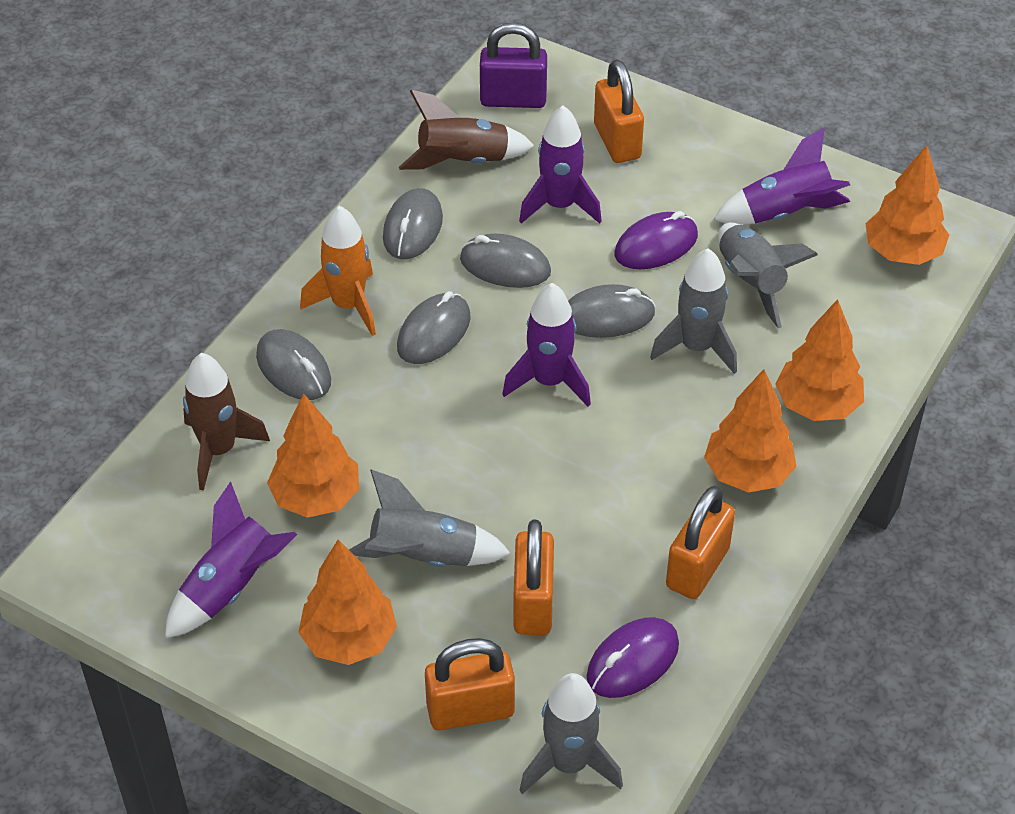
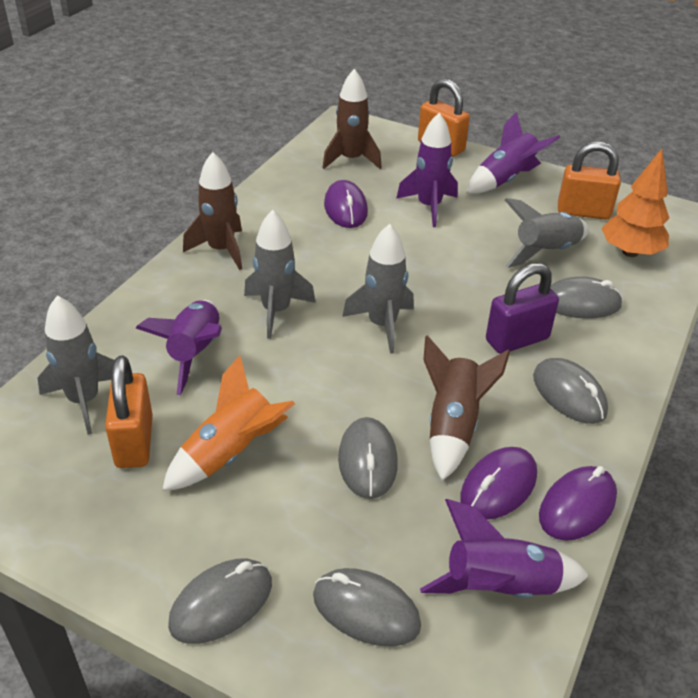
brown rocket: [183,353,270,491] [399,90,534,170] = 2 -> [183,152,242,270] [322,69,382,169] [423,335,510,481] = 3
orange padlock: [425,638,515,731] [513,520,554,635] [594,60,644,163] [666,486,735,599] = 4 -> [105,356,153,468] [418,79,470,157] [558,142,621,220] = 3
orange tree: [267,393,359,518] [298,540,397,665] [704,369,797,493] [775,299,864,421] [865,145,949,265] = 5 -> [601,149,669,257] = 1
purple mouse: [587,617,679,698] [614,211,698,269] = 2 -> [324,180,368,228] [460,447,537,520] [539,466,617,541] = 3

